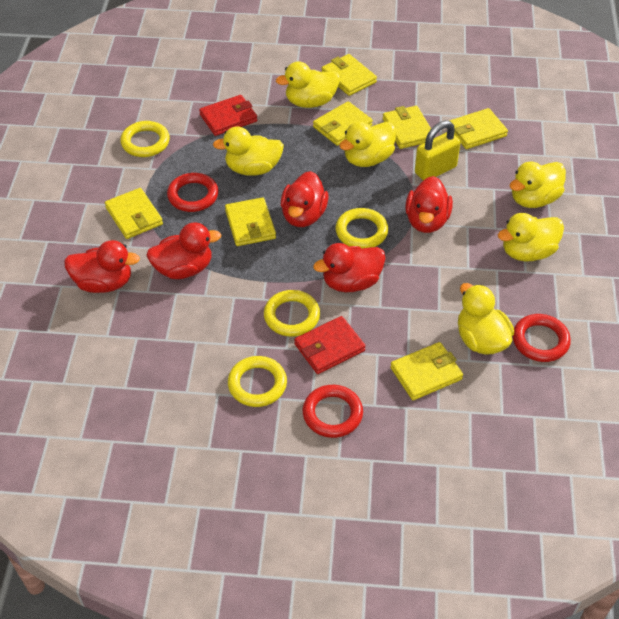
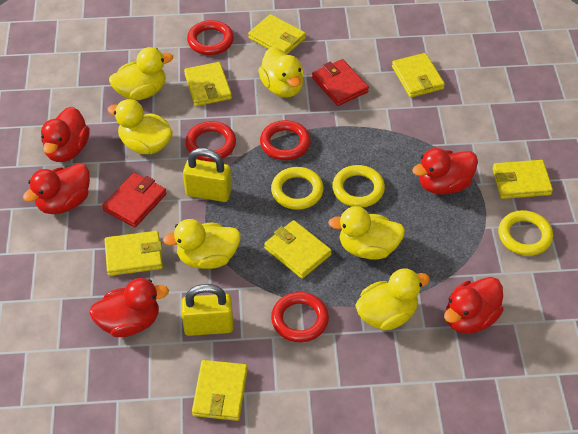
red ring: [167,173,219,212] [303,385,363,438] [513,314,571,362] = 3 -> [185,121,236,161] [187,20,234,55] [260,120,311,160] [271,292,329,342] = 4
yellow padlock: [415,121,461,181] = 1 -> [181,284,234,336] [183,148,232,202] = 2
yellow ring: [120,121,170,157] [228,356,287,407] [264,290,320,337] [336,208,388,249] = 4 -> [271,167,324,210] [332,165,385,208] [498,210,553,256] = 3

